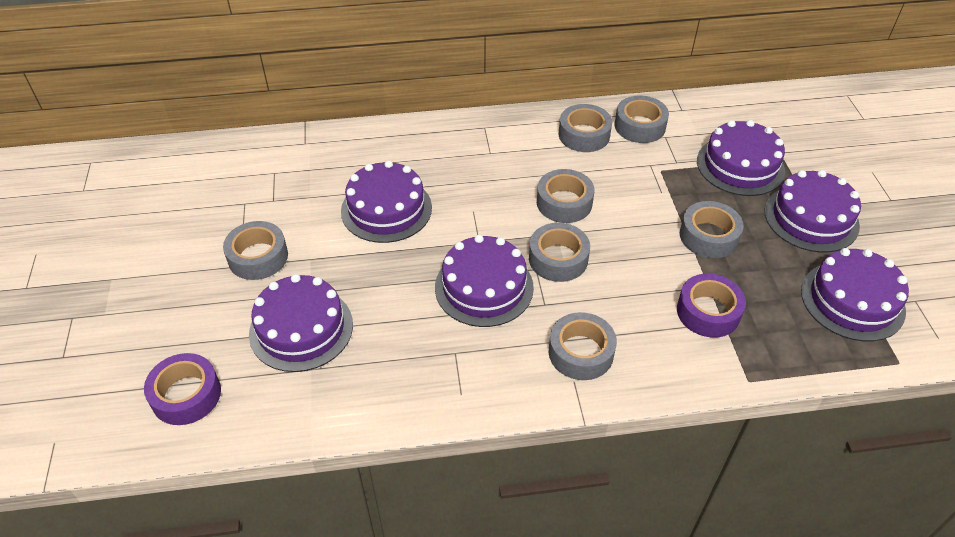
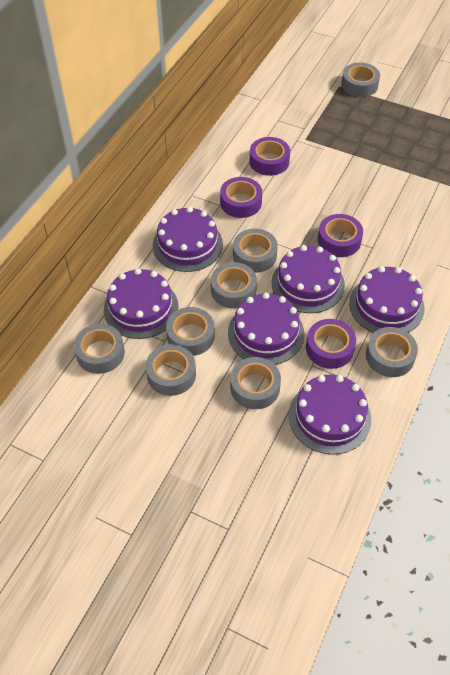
grey tape: [223,221,288,280] [529,223,590,282] [537,169,594,223] [549,312,617,380] [559,104,612,152] [615,95,669,143] [680,201,744,258] = 7 -> [74,324,125,374] [146,344,196,396] [166,307,215,356] [211,262,257,308] [230,357,281,409] [233,229,278,273] [341,63,380,97] [366,327,418,377] = 8
purple tape: [144,353,221,425] [677,274,746,338] = 2 -> [220,177,262,218] [250,137,290,176] [306,319,356,369] [318,214,363,257] = 4

